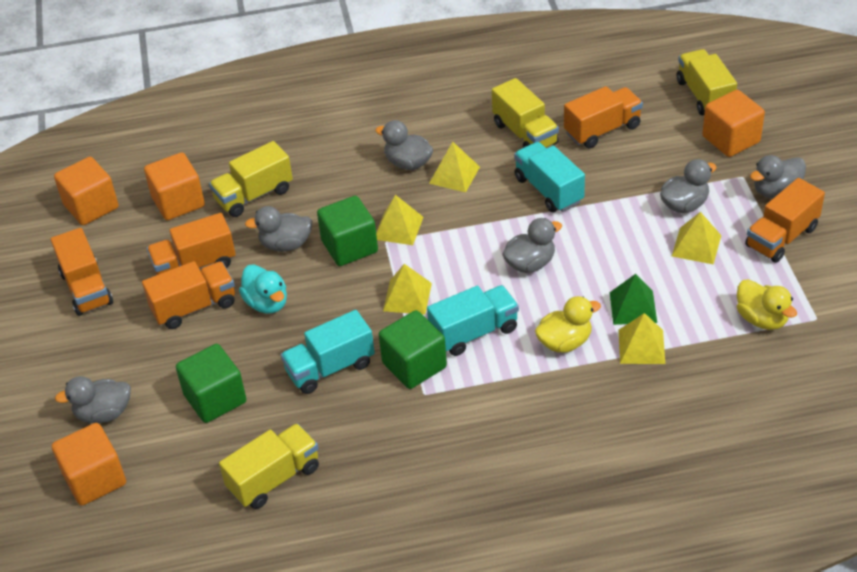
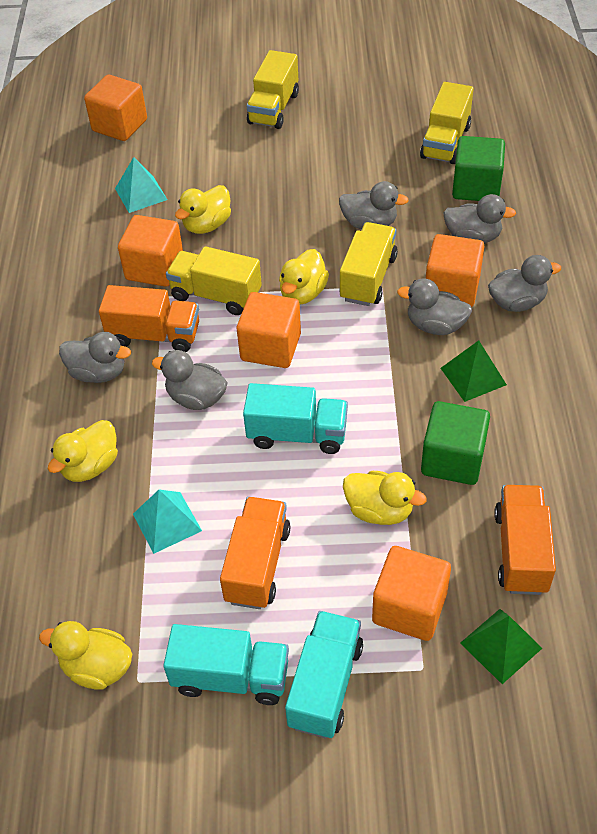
green cube: [176,344,246,423] [317,196,378,266] [379,310,447,389] = 3 -> [421,401,490,485] [452,136,505,201] = 2
green pyramid: [610,274,657,325] = 1 -> [441,340,507,402] [460,609,542,684] = 2
orange cube: [52,423,126,506] [54,157,119,225] [144,152,205,220] [702,90,765,157] = 4 -> [84,75,147,141] [118,215,183,287] [237,292,301,368] [372,546,451,641] [426,234,484,307] = 5
orange truck: [51,228,113,316] [142,261,235,329] [147,213,236,275] [564,86,643,148] [745,178,825,263] = 5 -> [99,285,199,352] [220,497,290,609] [494,485,556,595] = 3
turquoise duck: [239,264,287,314] = 1 -> none = 0
turquoise pyramid: none = 0 -> [115,157,168,213] [133,490,202,554] = 2
yellow duck: [535,296,601,353] [737,279,797,330] = 2 -> [39,621,132,690] [48,420,118,482] [175,185,231,234] [279,249,329,305] [343,471,426,525] = 5
yellow pyramid: [376,195,423,245] [383,264,432,315] [429,142,480,192] [619,313,665,364] [672,212,721,265] = 5 -> none = 0

